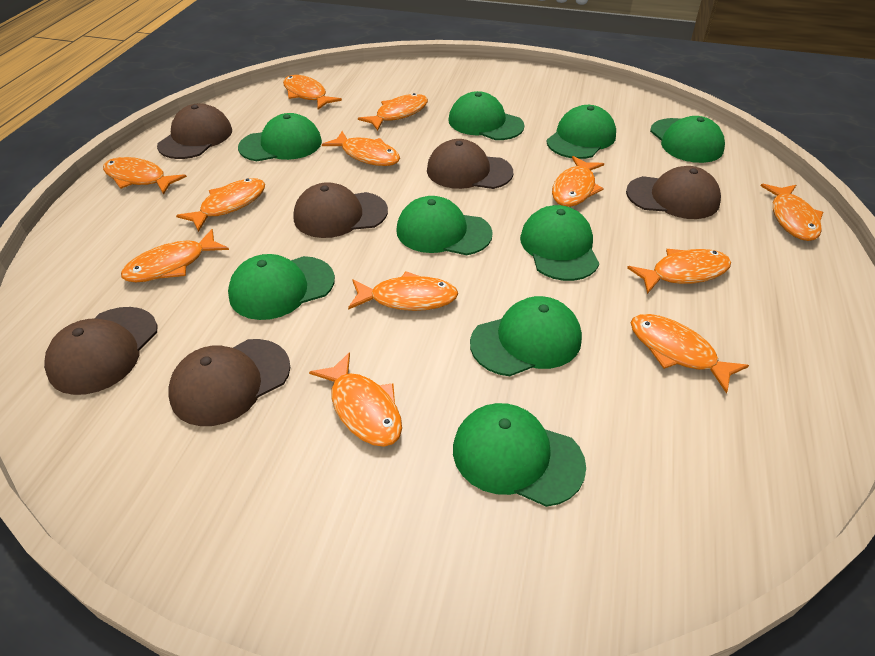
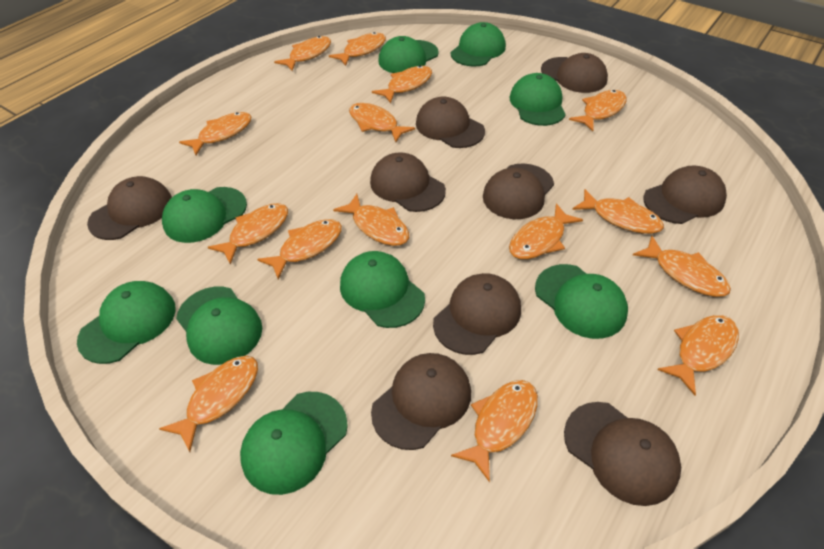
brown cap: [44,307,157,395] [157,104,232,159] [168,339,290,426] [294,182,388,238] [427,139,513,189] [626,166,721,219] = 6 -> [87,176,172,240] [370,152,446,212] [371,353,471,450] [416,96,485,148] [433,273,521,355] [483,163,554,219] [541,53,608,93] [564,402,681,506] [643,165,727,224] = 9
orange fish: [103,157,187,195] [121,229,229,282] [176,178,265,232] [283,75,342,110] [309,352,402,447] [322,131,400,166] [348,271,458,311] [358,93,428,131] [552,156,604,207] [627,249,731,294] [631,314,749,394] [761,184,823,241] = 12 -> [159,356,258,452] [179,112,251,155] [208,203,288,264] [257,219,342,279] [274,36,331,71] [329,32,386,66] [333,194,409,246] [349,103,415,142] [372,66,432,103] [451,380,538,482] [509,203,583,259] [569,90,627,131] [572,189,664,234] [633,236,731,297] [657,315,739,395] = 15

